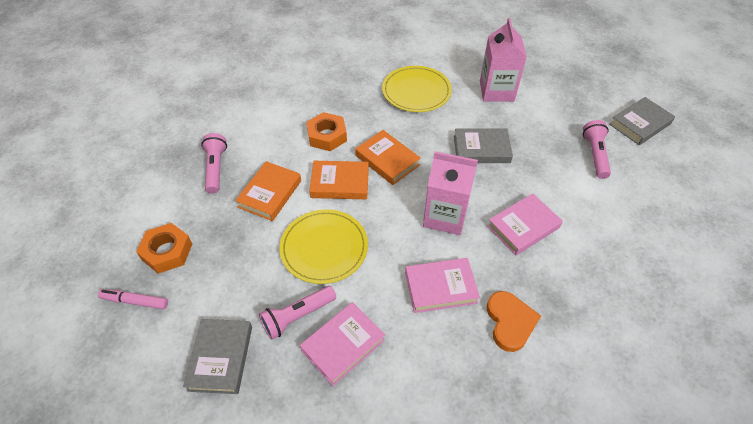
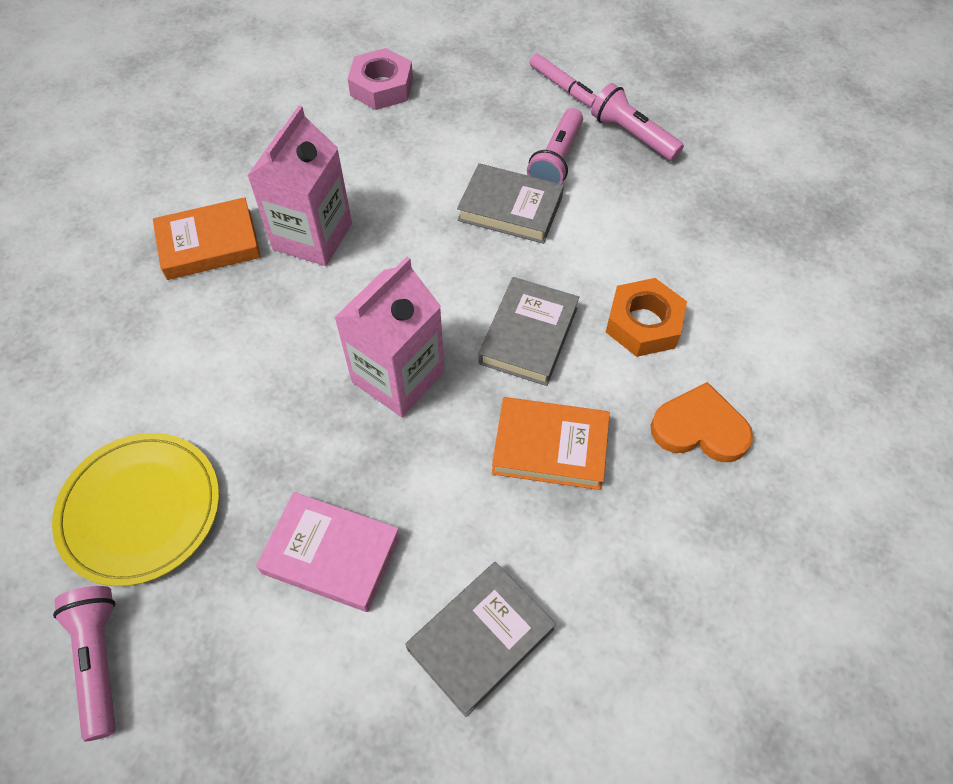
orange book: [235,161,301,221] [309,161,369,199] [355,130,421,185] = 3 -> [153,197,261,280] [492,397,610,490] = 2
orange nut: [136,223,192,274] [307,112,347,151] = 2 -> [606,278,687,357] = 1
pink book: [300,302,385,386] [405,258,480,313] [487,193,563,255] = 3 -> [256,492,400,612] = 1
pink nut: none = 0 -> [348,48,413,110] = 1
yellow plate: [279,209,368,284] [382,66,452,112] = 2 -> [52,433,219,586] = 1

